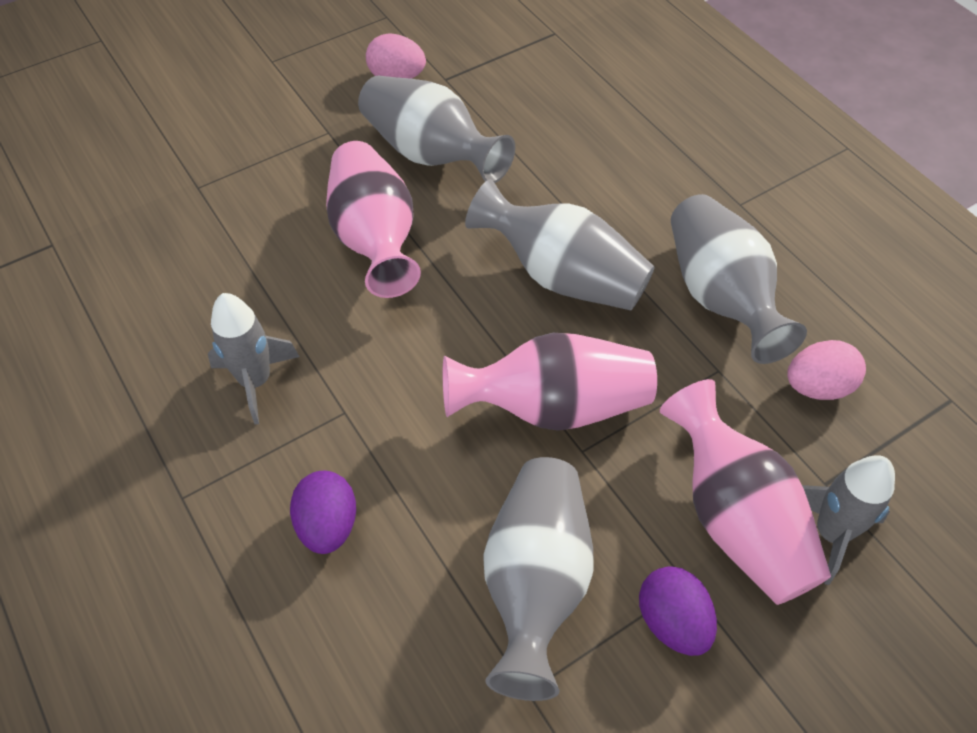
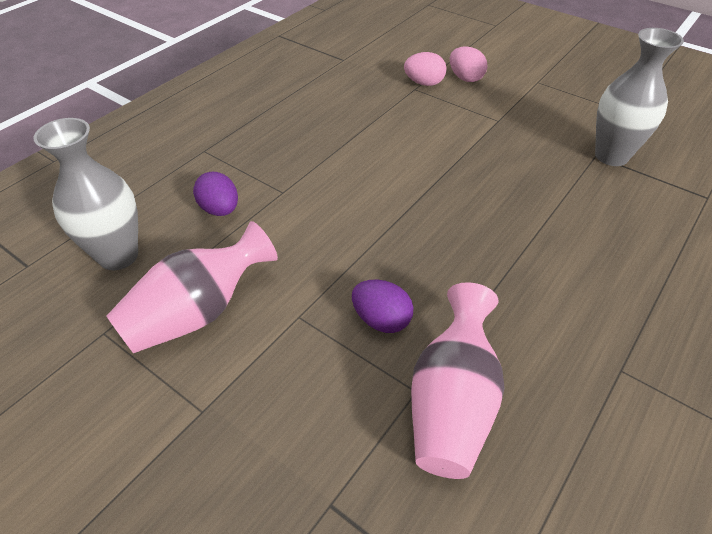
grey rocket: [208,293,300,425] [802,455,895,585] = 2 -> none = 0
grey vase: [358,76,515,183] [465,179,655,310] [484,457,594,701] [671,194,807,364] = 4 -> [34,118,138,270] [595,28,684,166] = 2
pink vase: [326,141,421,298] [443,333,657,431] [660,379,831,605] = 3 -> [106,221,278,353] [411,282,505,479] = 2

